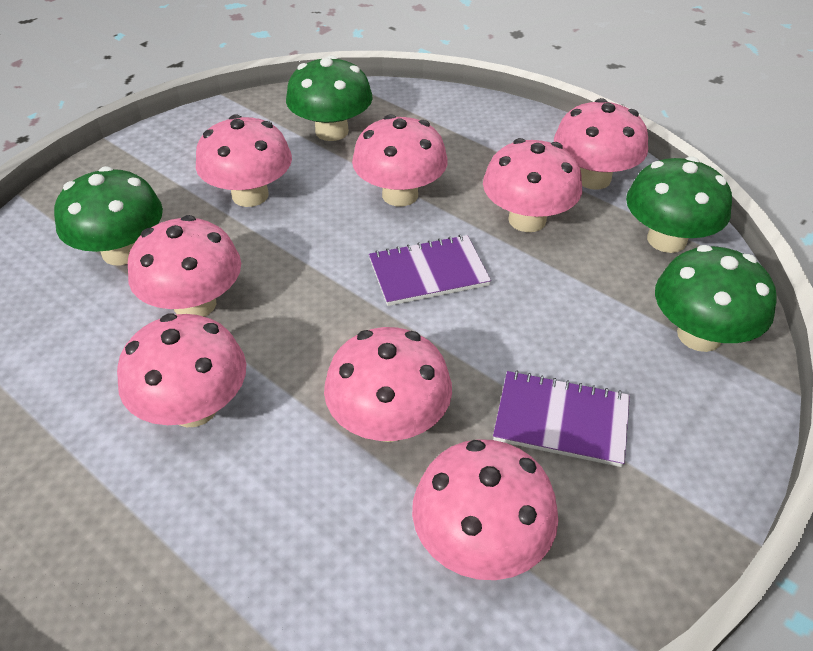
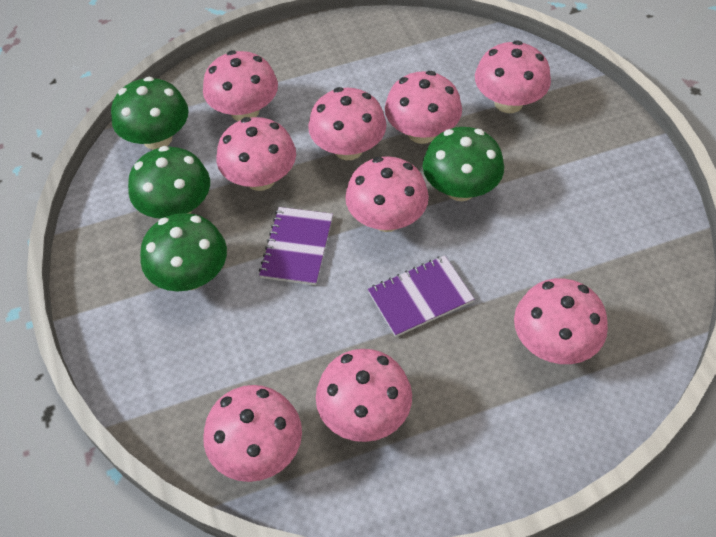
pink mushroom: [117,314,246,427] [128,215,241,317] [196,114,292,207] [324,327,452,442] [352,114,448,206] [412,439,558,580] [483,138,582,232] [554,98,648,190] = 8 -> [203,51,278,121] [204,385,302,482] [217,117,296,191] [308,87,387,160] [316,349,412,442] [345,156,429,232] [385,71,462,144] [475,40,551,113] [514,278,608,364] = 9

